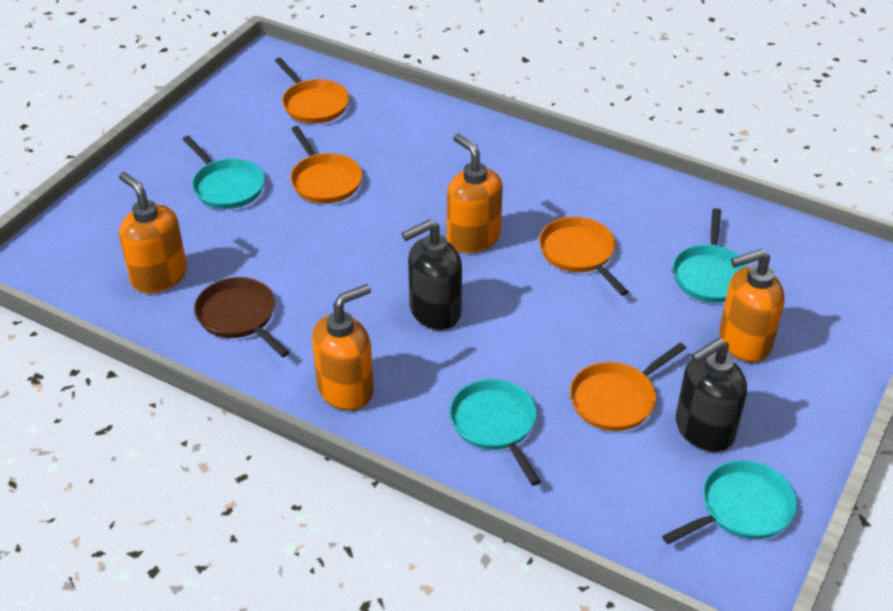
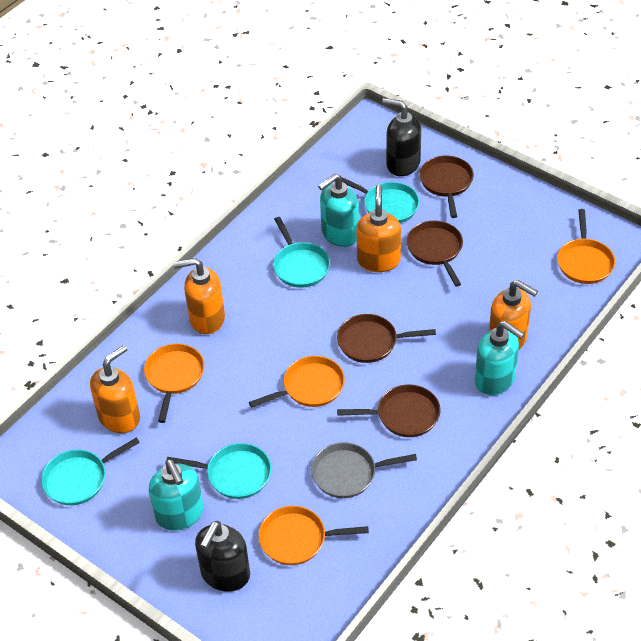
brown pan: [194,277,289,357] = 1 -> [337,314,436,363] [337,385,441,437] [406,221,463,287] [419,156,474,218] = 4
grey pan: none = 0 -> [311,442,417,498] = 1
turquoise soap dispenser: none = 0 -> [149,459,204,531] [318,173,359,247] [475,321,525,395] = 3

